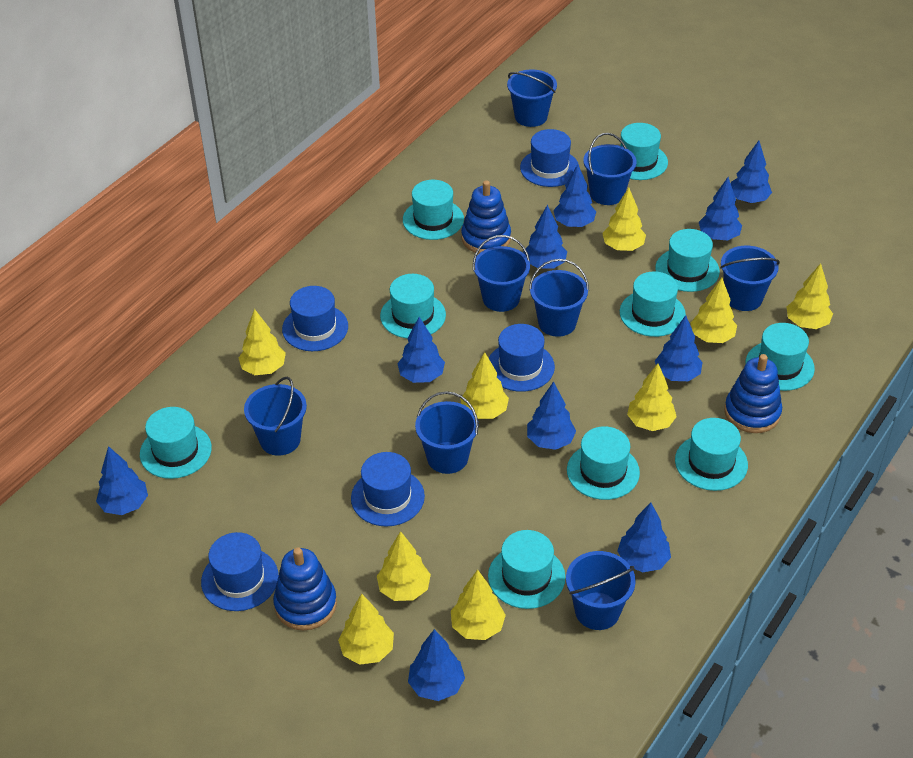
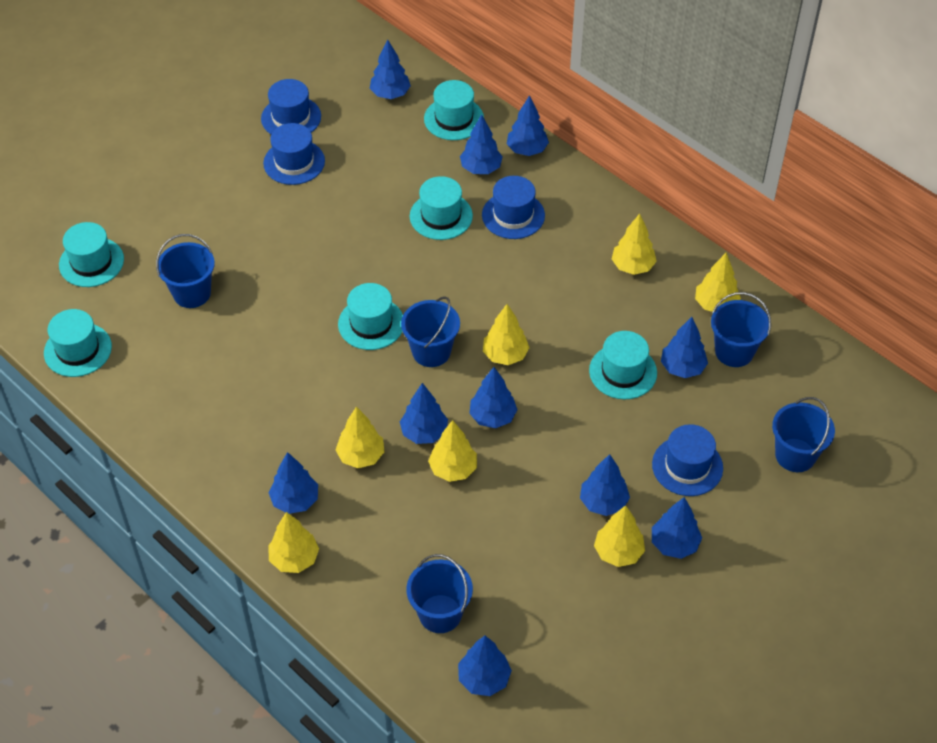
blue bucket: [244,377,307,456] [415,391,479,474] [473,235,530,312] [507,69,557,127] [529,259,589,337] [566,551,636,630] [583,133,636,205] [720,246,780,311] = 8 -> [156,234,215,308] [401,296,460,367] [406,554,473,633] [711,292,771,367] [772,397,835,472] = 5
blue hat: [201,532,279,611] [282,286,348,351] [351,452,425,527] [489,324,555,392] [520,129,579,187] = 5 -> [261,79,321,135] [263,123,325,185] [482,176,545,239] [652,424,723,496] = 4
blue stacking toy: [273,548,337,631] [461,180,511,254] [724,354,782,433] = 3 -> none = 0
turquoise hat: [140,407,212,479] [380,274,446,338] [403,180,464,240] [488,530,565,609] [567,426,640,500] [620,123,668,180] [620,271,686,337] [655,229,720,292] [675,418,748,491] [746,323,815,391] = 10 -> [44,309,112,377] [59,222,124,287] [338,283,403,350] [410,176,473,240] [424,80,484,140] [589,331,657,399] = 6
yellow tree: [239,309,286,375] [338,594,394,665] [377,531,431,601] [451,569,506,640] [460,352,509,419] [602,187,646,251] [627,364,677,431] [691,278,737,343] [787,263,833,329] = 9 -> [268,512,319,573] [336,407,384,468] [428,420,477,482] [483,304,529,365] [594,505,645,567] [612,213,657,275] [695,253,741,312] = 7

